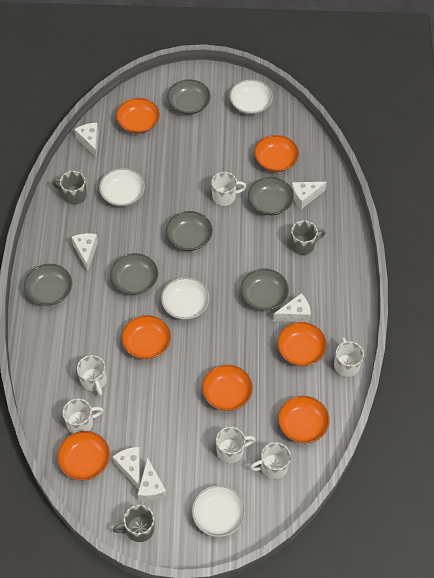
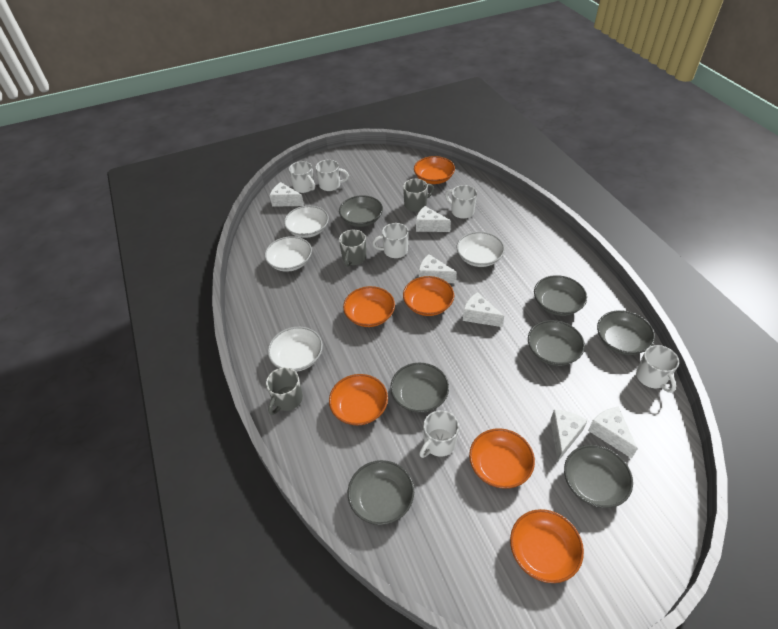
grey bowl: [24,264,72,306] [110,253,158,295] [166,211,213,251] [167,79,211,115] [241,268,289,311] [248,177,294,215] = 6 -> [339,195,383,227] [348,460,414,525] [390,363,449,413] [528,320,585,366] [534,275,587,316] [564,445,633,508] [597,310,655,355] = 7
orange bowl: [57,431,110,480] [116,98,160,134] [121,315,171,359] [202,365,253,411] [254,135,299,172] [277,322,327,366] [278,396,330,443] = 7 -> [329,374,388,425] [343,286,395,327] [403,276,454,316] [414,156,455,184] [469,428,535,489] [510,509,584,583] = 6

